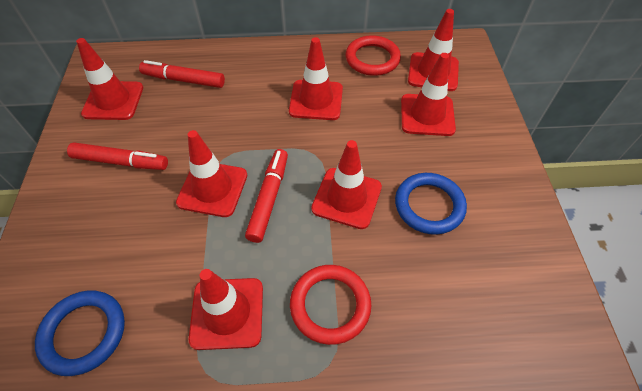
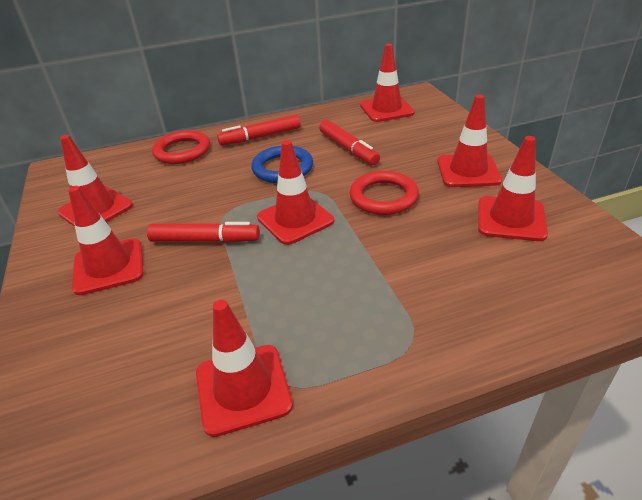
blue ring: [35,290,125,376] [395,173,467,235] = 2 -> [251,146,313,183] = 1

